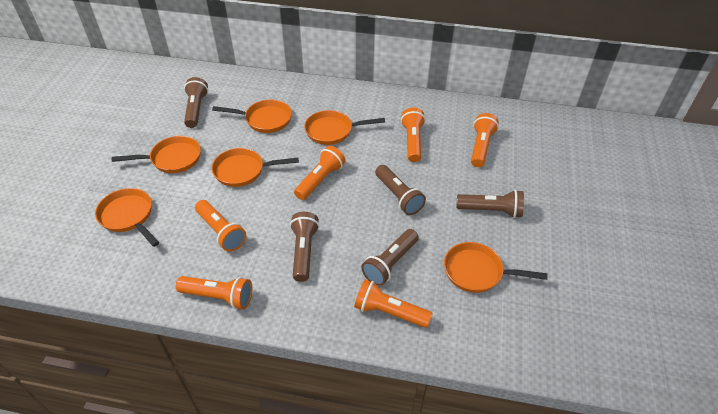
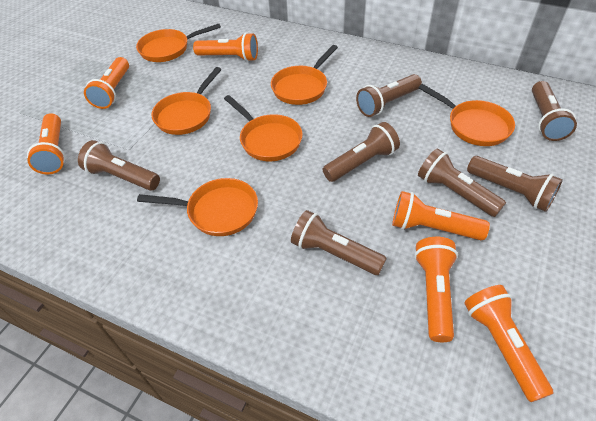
brown flashlight: [184,77,208,128] [290,212,319,282] [361,229,419,286] [375,165,426,215] [456,190,524,218] = 5 -> [78,140,160,191] [291,210,387,275] [323,122,400,182] [356,74,422,117] [418,148,506,217] [467,156,563,212] [532,81,577,141] = 7

